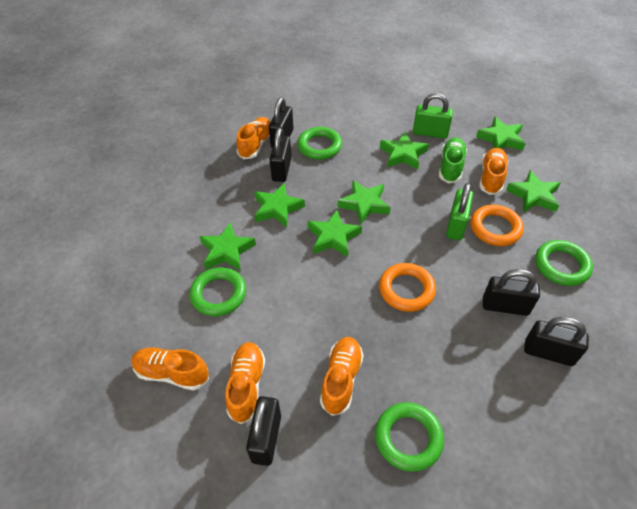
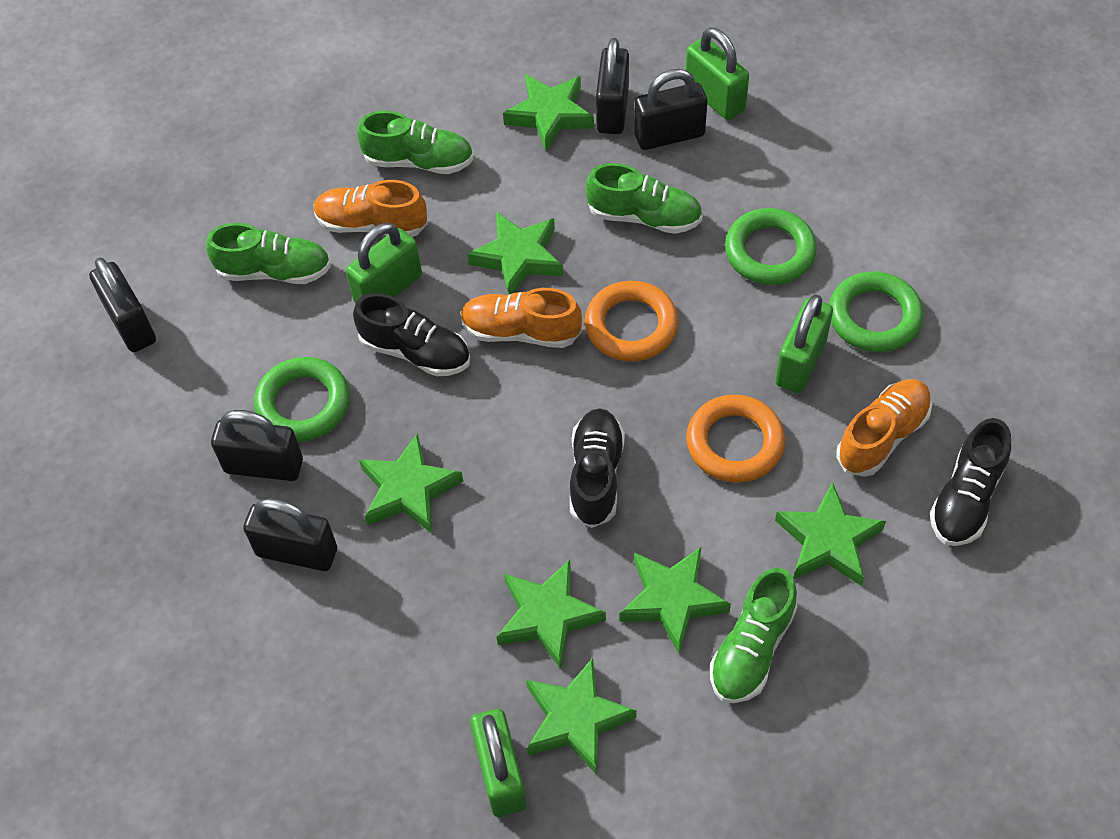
black shoe: none = 0 -> [353,293,470,376] [570,408,625,528] [930,418,1011,546] = 3
green padlock: [413,93,453,139] [446,183,473,241] = 2 -> [346,223,422,303] [470,709,526,817] [686,28,749,120] [775,294,833,393] = 4
green ring: [190,267,246,316] [297,127,342,160] [375,402,444,472] [535,240,593,286] = 4 -> [254,357,350,442] [725,208,817,285] [829,271,924,352] = 3
green shoe: [439,137,467,183] = 1 -> [206,223,331,284] [357,111,474,174] [586,163,703,234] [710,567,797,703] = 4
orange shoe: [131,347,209,391] [225,342,265,424] [236,117,270,159] [320,337,363,416] [479,148,508,195] = 5 -> [313,180,428,237] [460,288,582,348] [836,379,932,477] = 3

